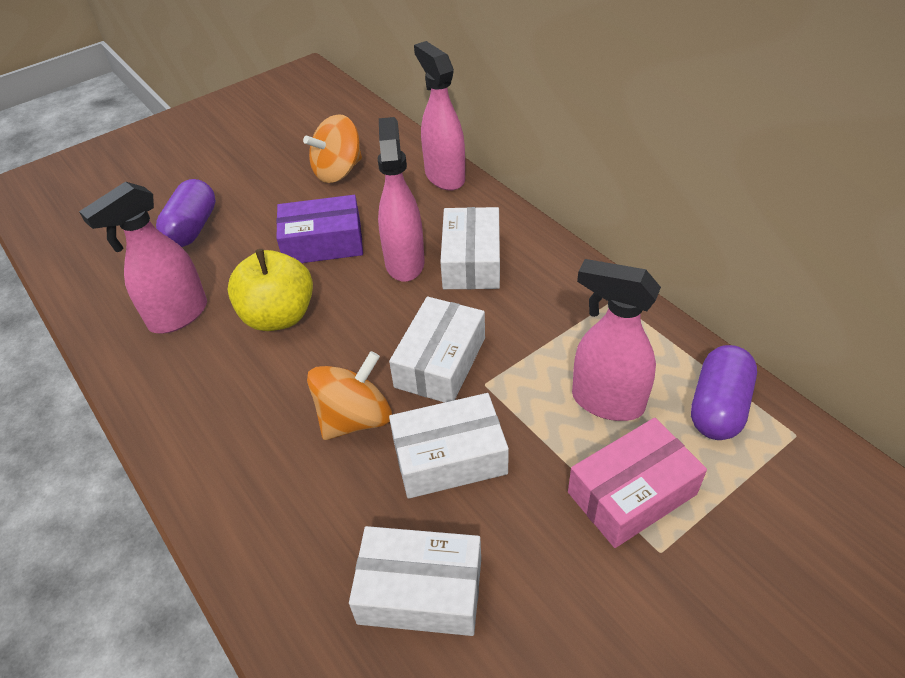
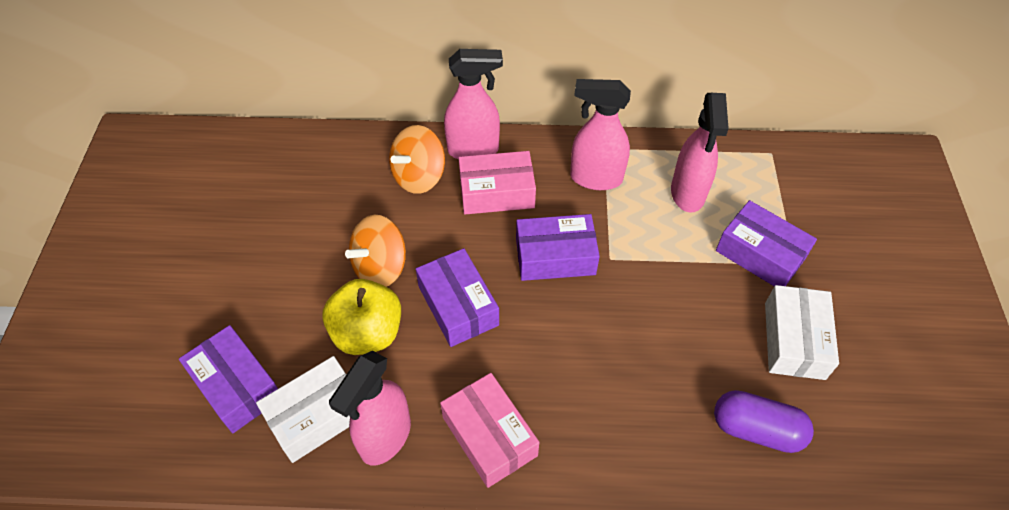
pink box: [568,418,707,548] = 1 -> [440,373,539,488] [459,151,536,214] = 2
purple box: [276,195,363,263] = 1 -> [179,325,278,433] [416,248,499,347] [516,214,600,281] [716,200,817,286] = 4
purple capsule: [156,179,216,247] [691,345,757,440] = 2 -> [714,390,814,453] = 1
white box: [349,526,481,636] [389,297,485,403] [389,393,509,499] [440,207,500,289] = 4 -> [256,356,350,463] [765,285,839,380] = 2

